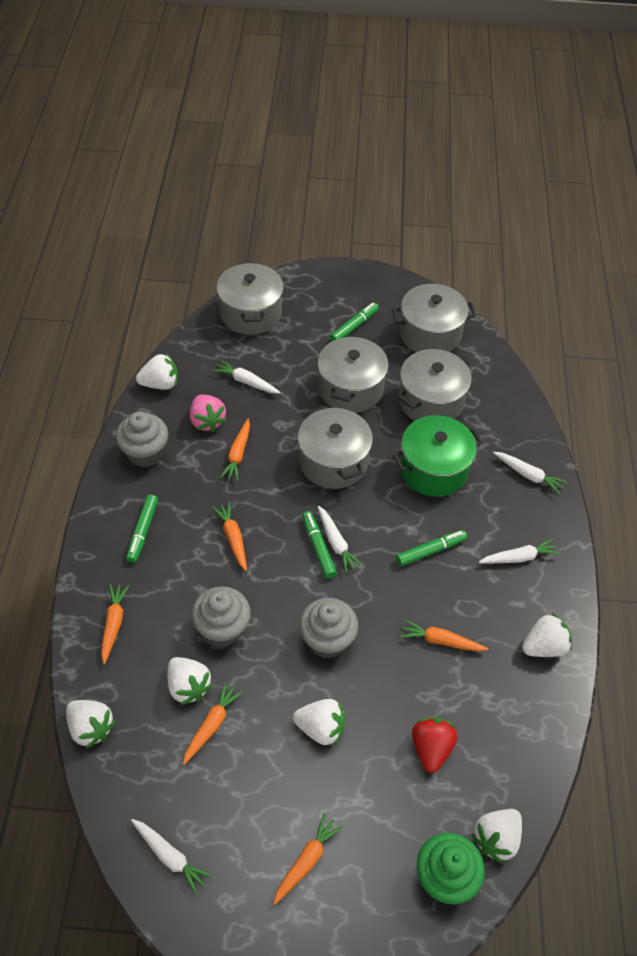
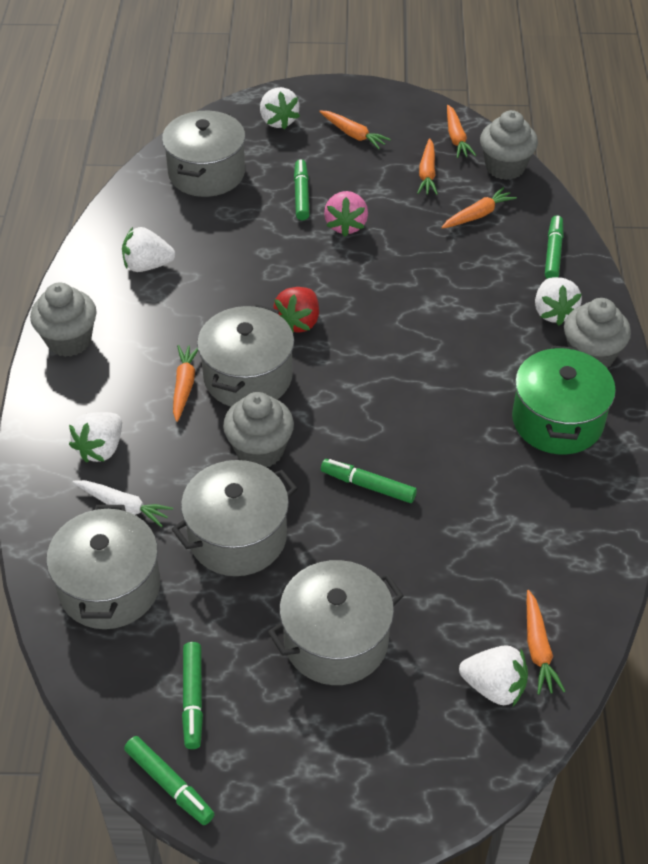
green cupcake: [417,833,485,904] = 1 -> none = 0
green marker: [126,495,158,563] [302,511,337,579] [330,303,379,341] [396,530,467,566] = 4 -> [124,736,215,825] [182,642,203,749] [294,159,310,220] [321,459,417,503] [545,215,564,279] = 5
grey cupcake: [116,411,169,467] [191,586,251,647] [299,598,358,658] = 3 -> [30,283,97,357] [223,392,294,467] [480,110,538,180] [564,298,631,368] = 4
white carrot: [131,819,212,895] [212,360,281,394] [318,506,363,573] [479,538,560,564] [493,452,567,494] = 5 -> [72,480,173,527] = 1
white strawberry: [66,700,116,749] [136,353,178,390] [167,657,213,705] [293,699,345,746] [471,809,522,864] [522,613,572,657] = 6 -> [69,412,122,463] [122,227,175,272] [260,87,300,130] [459,645,528,706] [535,277,582,326] = 5

